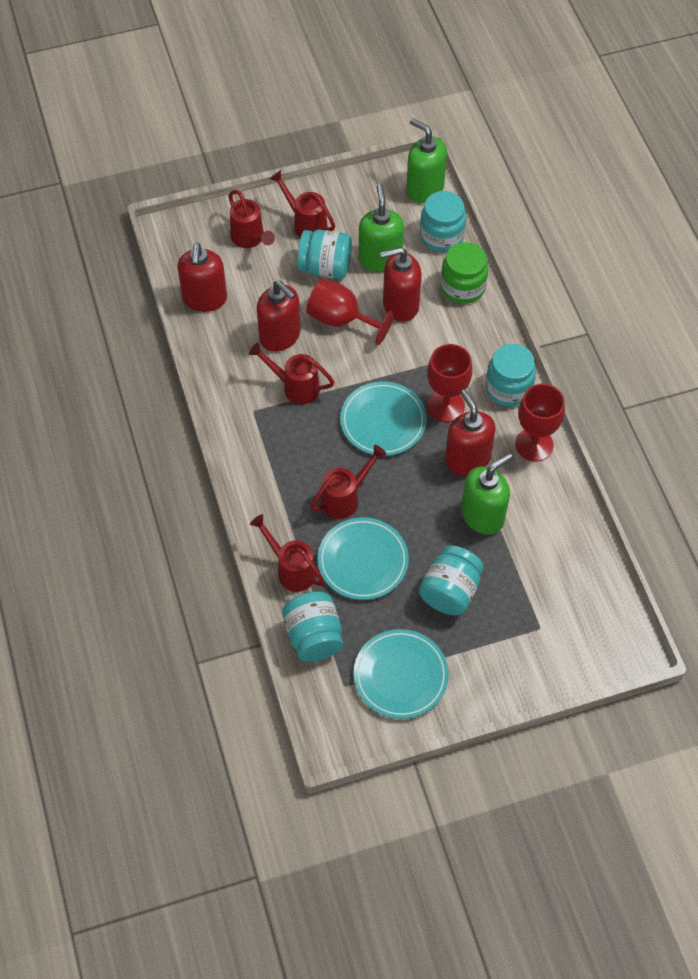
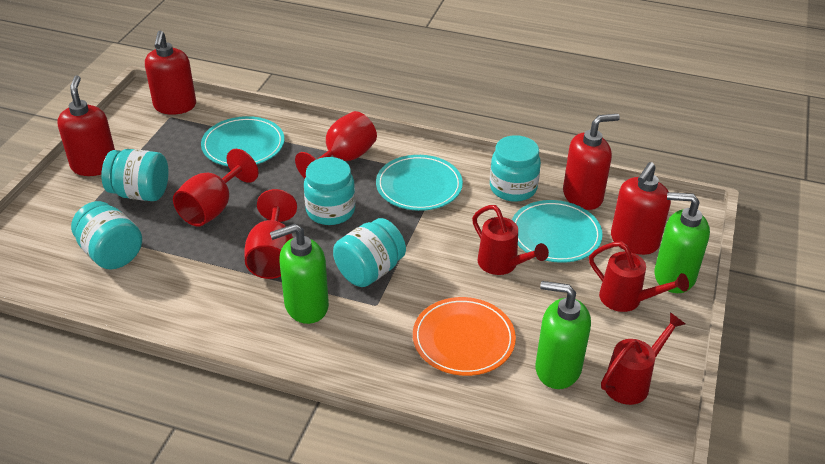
green jar: [441,242,488,304] = 1 -> none = 0
orange plate: none = 0 -> [413,297,516,376] = 1
red watering can: [228,190,275,248] [249,343,334,404] [250,514,324,592] [270,170,335,238] [310,445,386,519] = 5 -> [472,205,549,275] [589,241,689,312] [601,312,685,405] = 3

